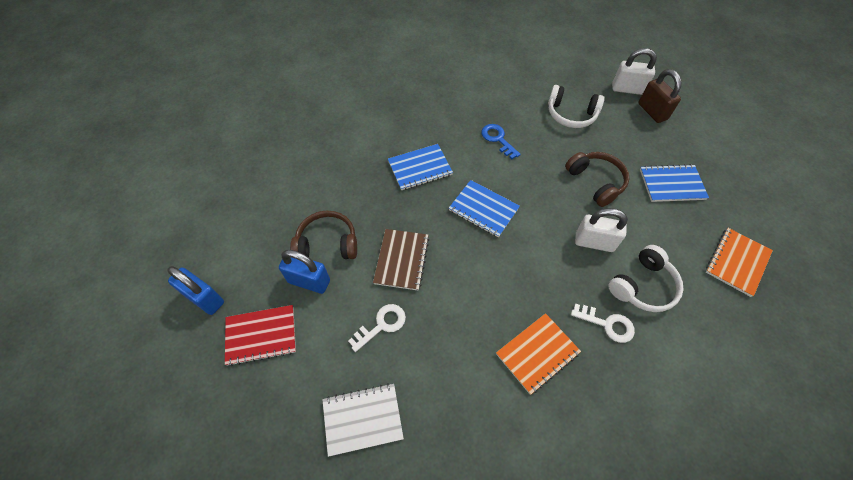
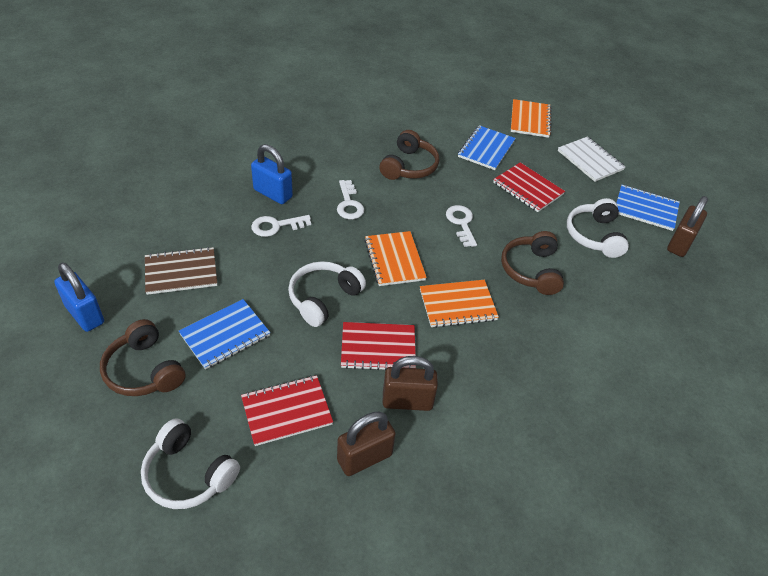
blue key: [482,124,521,159] = 1 -> none = 0
brown headphones: [290,211,357,259] [565,152,629,207] = 2 -> [100,319,186,396] [379,130,439,180] [501,231,564,295] = 3
brown padlock: [638,69,681,123] = 1 -> [337,412,396,476] [382,356,438,411] [667,196,708,257] = 3
orange notebook: [496,313,581,395] [706,228,773,297] = 2 -> [364,231,427,286] [420,280,499,328] [511,99,552,138] = 3
red notebook: [225,305,296,366] = 1 -> [241,375,333,446] [341,322,416,371] [493,163,565,212] = 3
white headphones: [548,85,605,128] [608,245,684,312] = 2 -> [141,418,240,509] [288,261,366,327] [567,198,629,258] = 3
white key: [348,304,406,352] [571,303,635,343] = 2 -> [251,215,311,237] [337,180,364,219] [446,205,477,247] = 3
white padlock: [575,208,628,252] [612,48,657,95] = 2 -> none = 0

